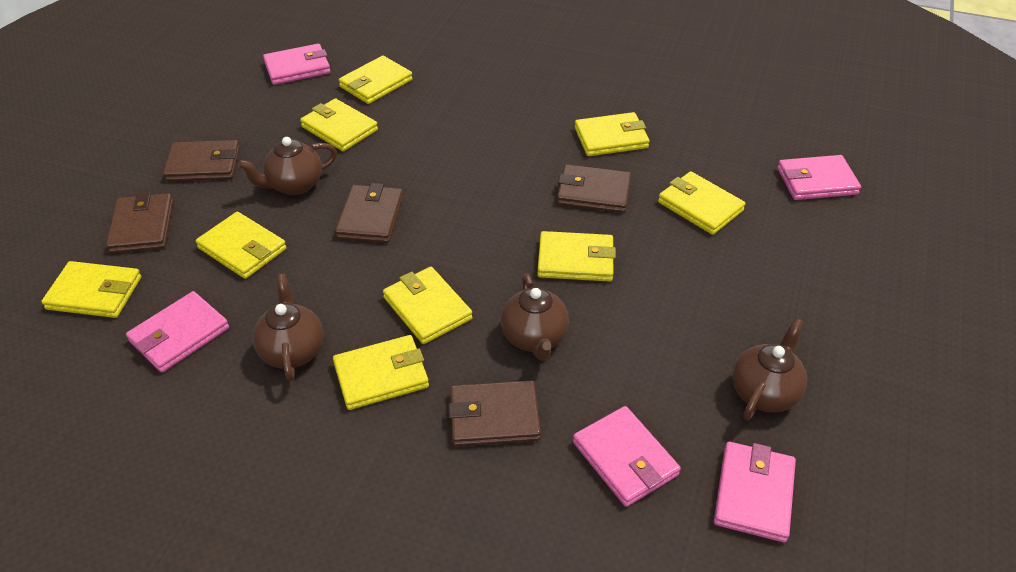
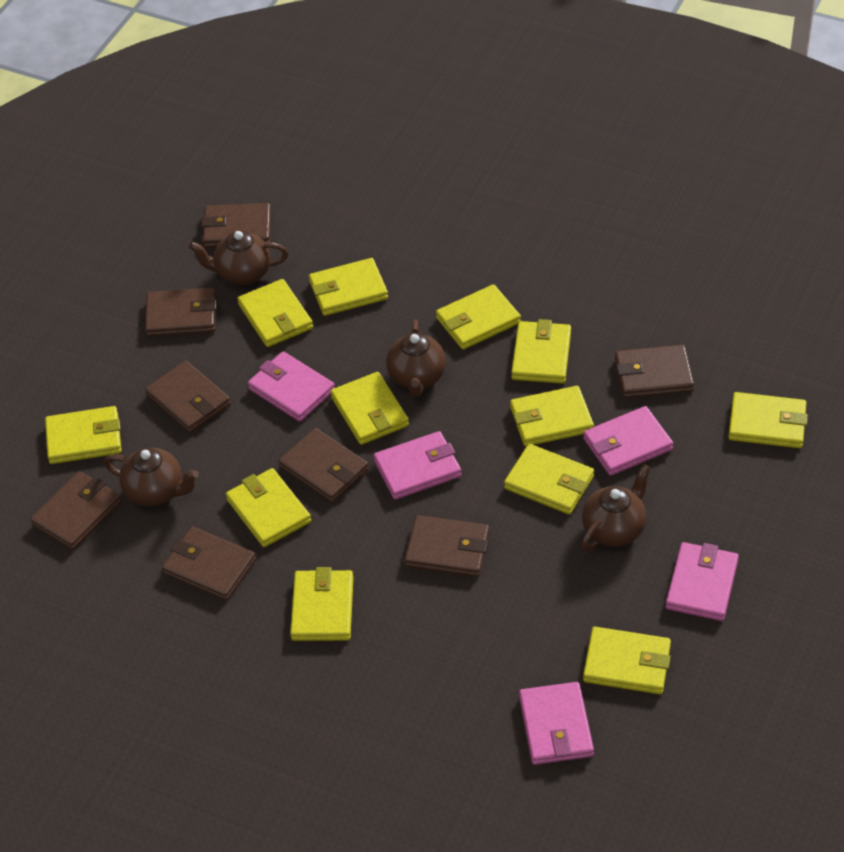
brown wallet: [106,192,173,253] [163,140,240,181] [335,183,403,243] [448,380,541,446] [557,164,631,213] = 5 -> [30,471,121,550] [145,288,216,336] [145,361,231,433] [162,527,256,601] [201,203,271,248] [279,428,369,503] [405,515,490,577] [615,345,694,398] = 8
yellow wallet: [41,261,141,318] [196,212,287,279] [300,98,378,151] [333,335,429,410] [339,56,413,104] [383,267,473,344] [537,231,616,282] [575,112,650,156] [658,171,746,235] = 9 -> [45,406,122,464] [226,468,311,547] [237,279,313,347] [290,567,354,641] [309,258,388,316] [330,372,409,445] [436,284,521,350] [504,444,594,515] [510,386,594,447] [511,319,571,384] [583,627,671,694] [728,392,808,448] = 12

